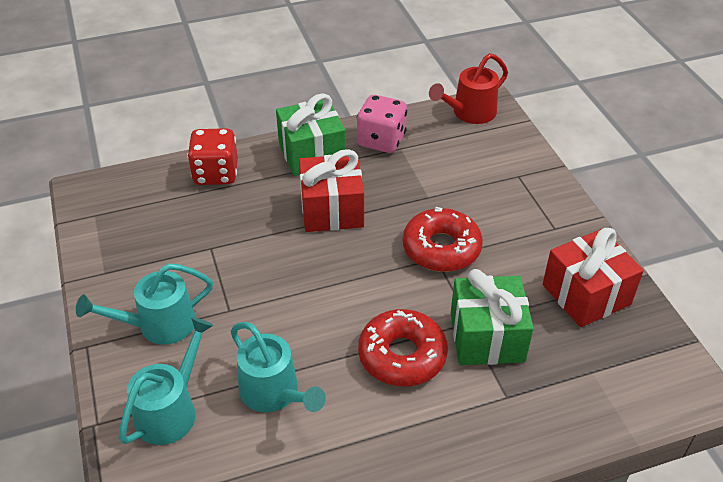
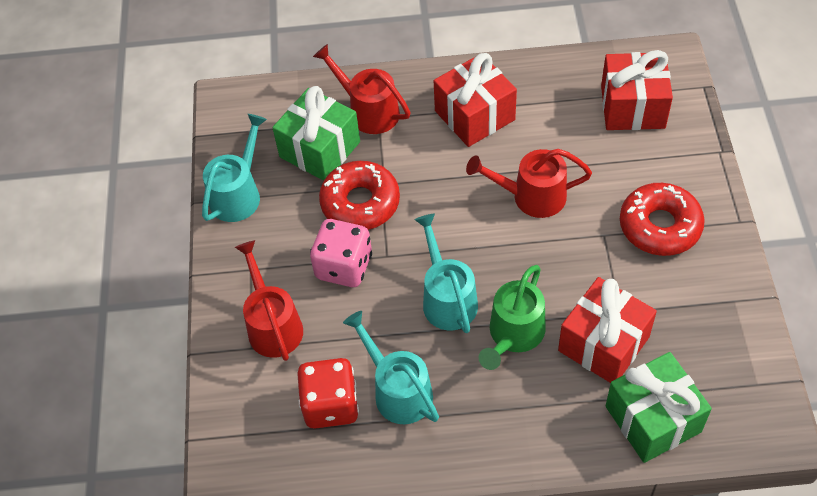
green watering can: none = 0 -> [478,265,546,370] = 1
red gift: [299,149,364,232] [543,228,644,327] = 2 -> [434,53,517,147] [558,277,657,383] [601,50,673,130] = 3
red watering can: [429,53,508,124] = 1 -> [235,240,303,361] [313,44,411,134] [466,149,592,218] = 3

